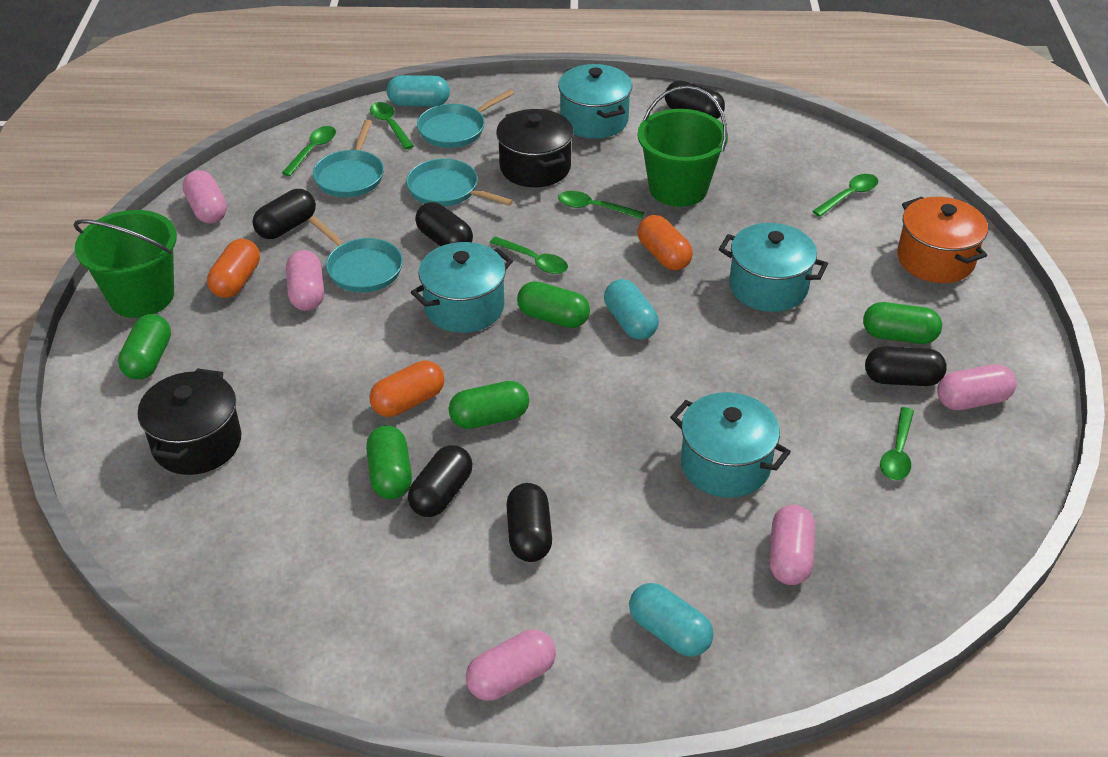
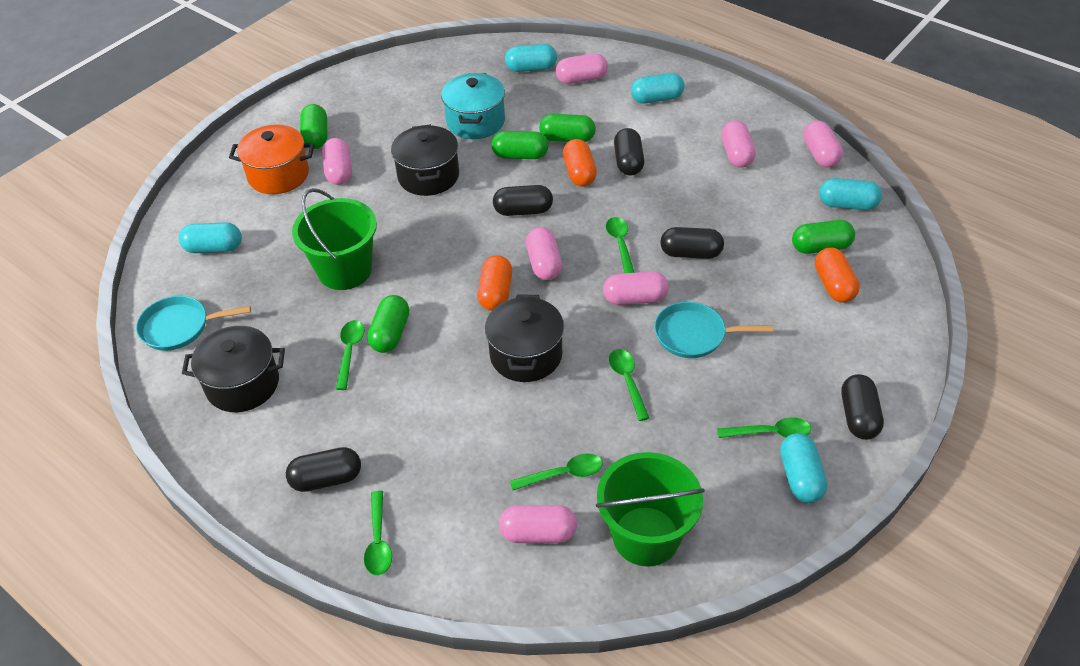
black capsule: [253,189,316,239] [408,445,472,517] [415,202,473,246] [506,483,552,562] [665,81,725,119] [865,346,947,386] = 6 -> [286,447,361,492] [493,185,553,216] [614,128,644,176] [660,227,724,259] [841,374,884,440] = 5
black pot: [138,368,241,475] [496,109,574,187] = 2 -> [182,326,285,412] [391,124,459,196] [485,294,564,382] = 3
pink capsule: [182,170,227,224] [286,250,324,311] [466,630,556,701] [769,505,815,585] [937,364,1016,410] = 5 -> [322,138,352,185] [499,505,577,543] [526,227,562,280] [556,53,608,84] [603,271,668,305] [721,121,756,168] [803,121,843,167] = 7
turquoise capsule: [387,75,450,107] [604,279,659,340] [629,583,714,657] = 3 -> [179,222,242,253] [505,44,557,72] [631,73,685,104] [780,433,827,503] [819,178,882,210] = 5
turquoise pan: [308,216,403,293] [313,120,384,197] [406,159,513,207] [417,90,514,148] = 4 -> [136,296,251,351] [654,302,773,358] = 2
turquoise pot: [411,242,513,333] [558,64,632,139] [670,392,791,498] [719,223,828,312] = 4 -> [441,73,505,139] = 1

